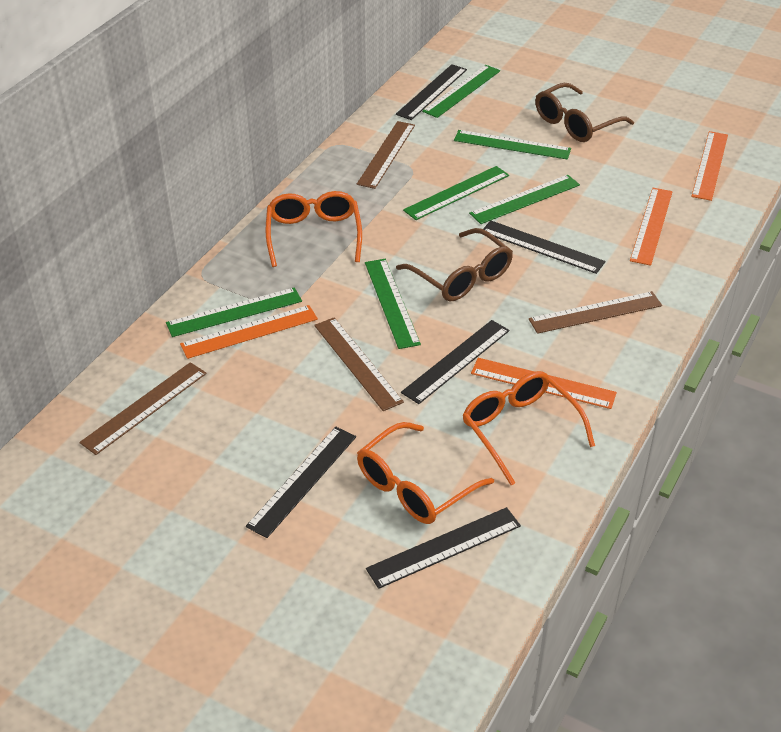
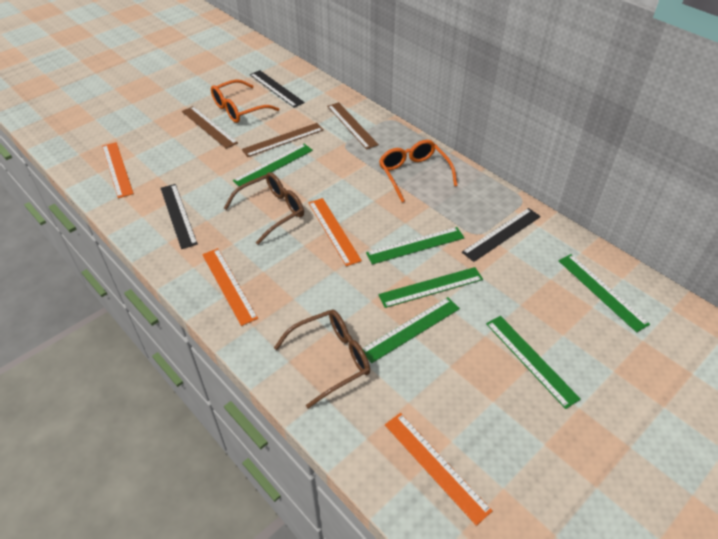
black ruler: [246,427,356,538] [366,507,521,589] [396,64,467,120] [401,320,509,404] [483,220,606,274] = 5 -> [160,184,198,249] [250,70,305,108] [462,208,541,262] = 3
brown ruler: [79,362,207,455] [314,317,404,411] [357,121,415,189] [529,291,662,334] = 4 -> [182,106,238,149] [242,123,324,157] [327,102,379,150] = 3
orange glasses: [266,191,362,267] [357,422,494,524] [463,371,595,485] = 3 -> [211,79,279,123] [379,140,458,202] = 2

